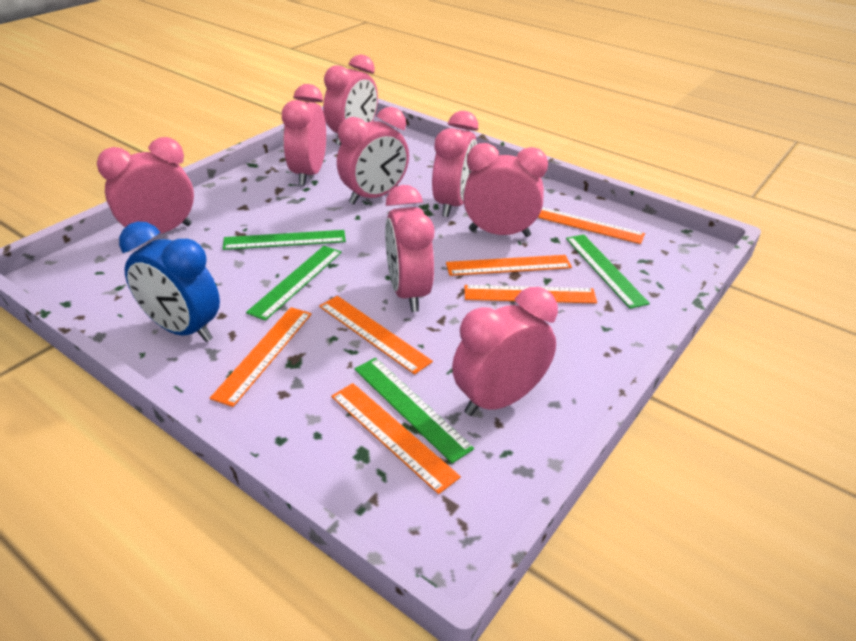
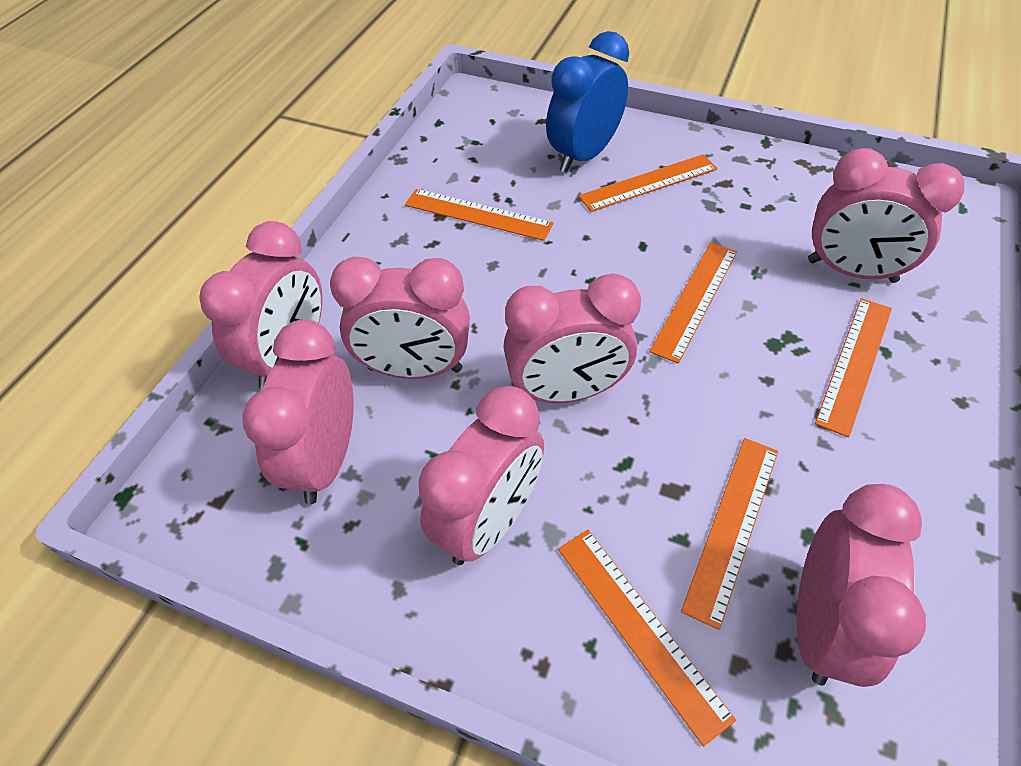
green ruler: [223,230,346,250] [246,246,342,321] [354,358,474,464] [566,234,650,309] = 4 -> none = 0
pink clock: [97,137,194,234] [282,84,326,186] [323,55,378,145] [337,107,409,204] [385,185,434,312] [432,111,478,217] [452,287,558,416] [463,143,548,237] = 8 -> [199,221,322,390] [242,320,354,504] [330,256,470,379] [419,386,544,565] [503,273,641,403] [797,484,926,687] [808,148,964,283] = 7

